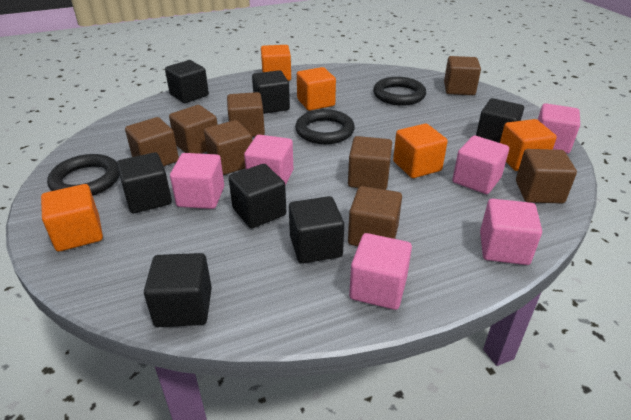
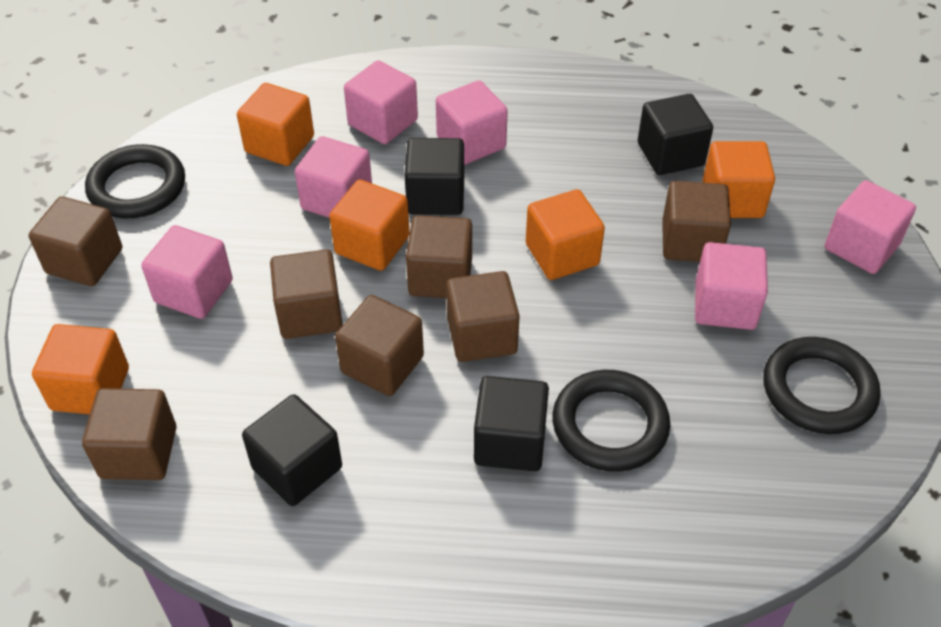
black cube: [117,153,172,213] [144,253,212,327] [165,60,209,103] [229,164,286,228] [252,70,290,114] [289,196,344,264] [476,98,524,143] = 7 -> [242,394,342,506] [405,138,464,215] [474,376,549,471] [638,94,713,175] = 4
brown cube: [125,117,179,166] [169,105,218,154] [204,120,253,175] [227,92,265,137] [348,136,392,190] [348,186,402,246] [444,56,481,95] [516,149,577,204] = 8 -> [29,196,122,286] [82,388,176,480] [270,250,343,339] [335,295,424,396] [406,215,472,298] [446,271,520,362] [662,181,731,262] = 7

